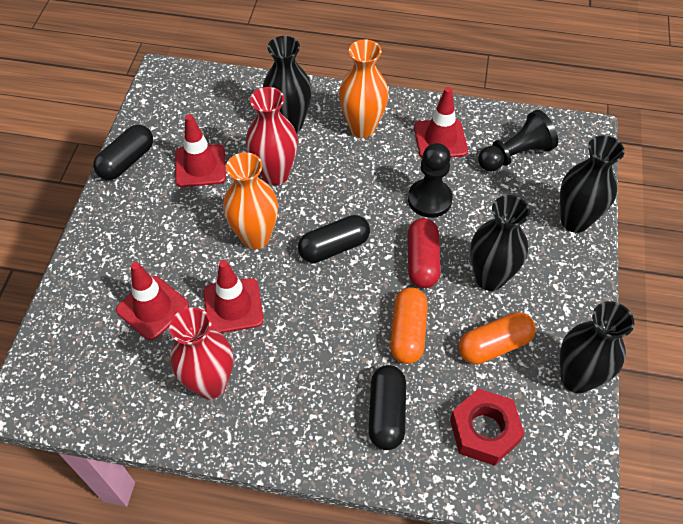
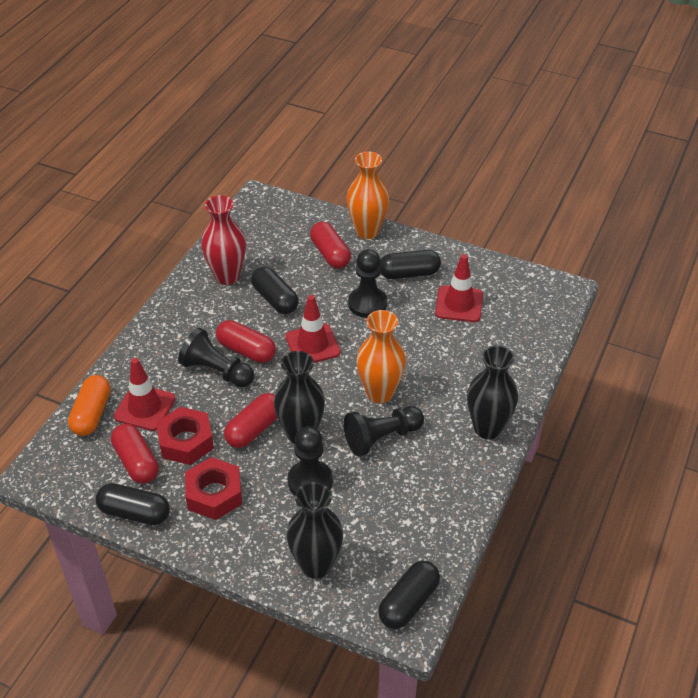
black capsule: [93,125,153,180] [298,215,370,263] [369,365,406,450] = 3 -> [96,483,170,525] [251,267,299,314] [378,561,440,629] [380,250,441,279] = 4
black pawn: [408,143,453,218] [478,110,558,172] = 2 -> [178,328,254,387] [288,426,333,495] [344,406,424,456] [348,249,387,318] = 4
black vase: [263,36,312,133] [470,195,530,291] [560,135,625,233] [560,301,634,393] = 4 -> [274,351,325,444] [287,482,343,579] [467,345,518,439] = 3
orange capsule: [390,287,428,364] [459,312,536,364] = 2 -> [68,375,111,436] = 1
red capsule: [408,218,441,288] = 1 -> [111,424,159,484] [216,320,276,363] [224,393,277,448] [310,222,351,269] = 4
red nut: [450,388,525,466] = 1 -> [156,407,214,465] [185,457,242,520] = 2
red traffic cone: [116,262,189,340] [175,114,226,187] [203,260,264,333] [414,87,468,159] = 4 -> [114,358,175,431] [285,295,341,363] [435,254,483,322] = 3
red vase: [169,307,233,399] [246,87,298,185] = 2 -> [201,195,246,285] = 1

